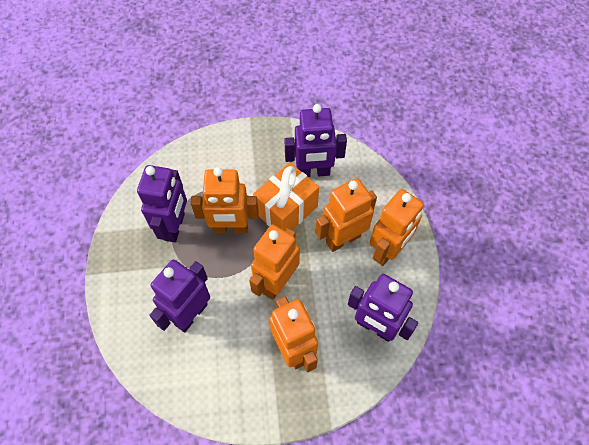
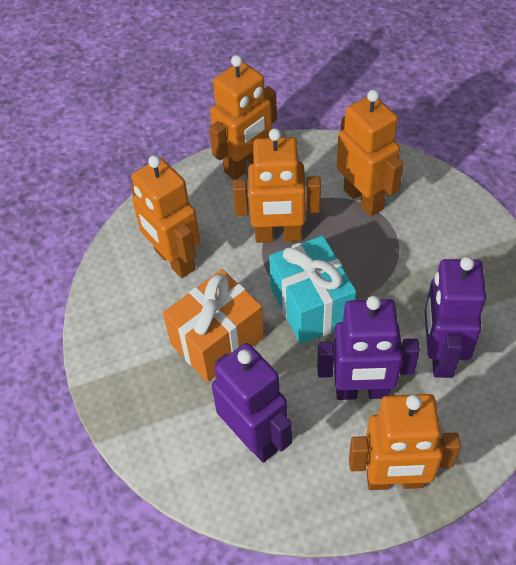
purple robot: [137,165,187,242] [149,260,210,333] [285,104,347,177] [348,274,418,342] = 4 -> [212,343,292,463] [317,296,420,400] [425,257,486,378] = 3
turquoise gift: none = 0 -> [269,235,356,344] = 1

